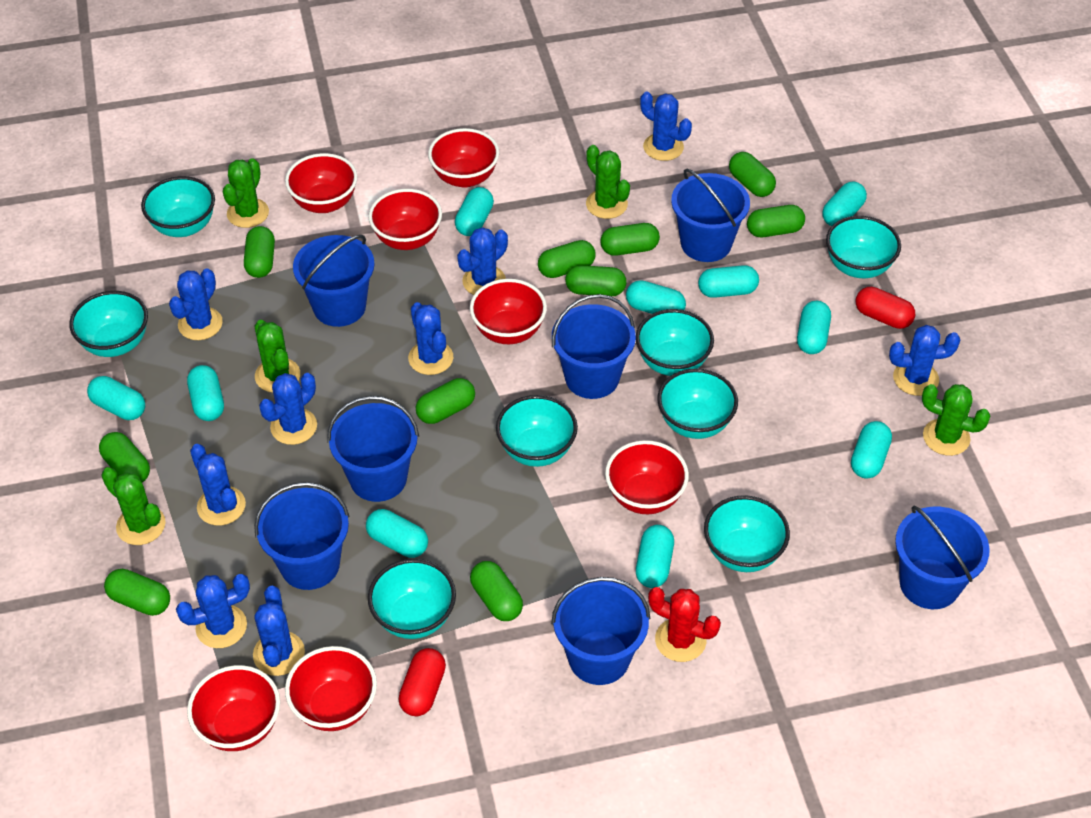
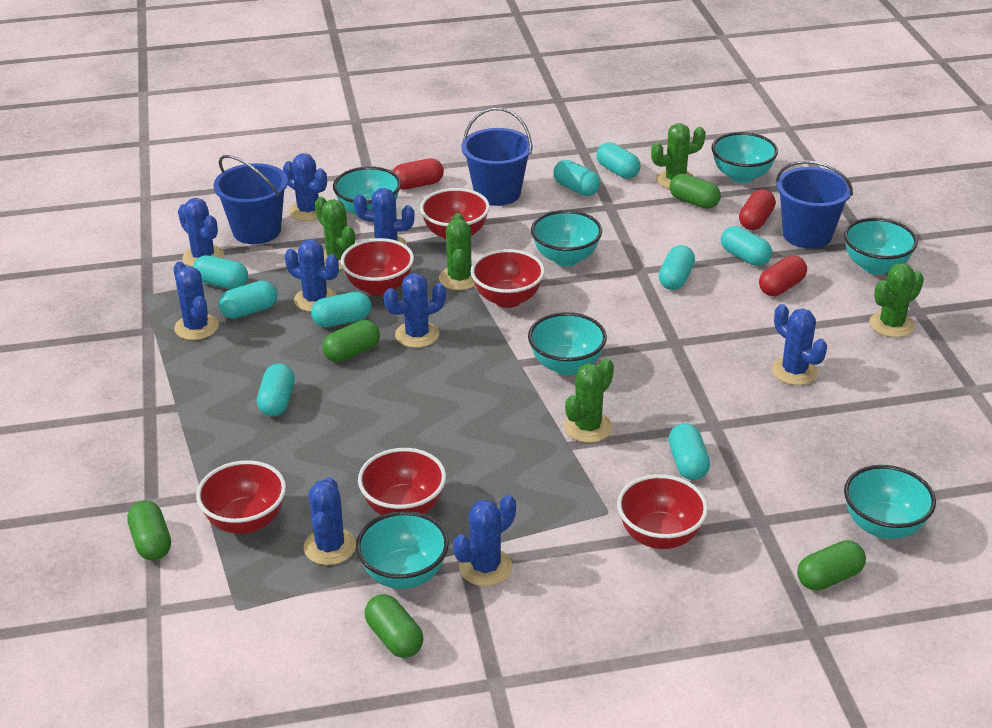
blue bucket: [254,482,350,590] [293,235,375,327] [327,396,419,502] [551,577,651,685] [552,294,636,399] [671,168,750,262] [895,506,989,609] = 7 -> [213,155,288,244] [461,107,533,206] [776,160,853,249] = 3
green capsule: [99,432,150,483] [104,569,170,616] [244,226,275,278] [416,378,475,424] [470,561,523,621] [538,240,596,278] [565,265,626,296] [600,223,660,256] [729,152,776,197] [747,205,805,237] = 10 -> [127,500,171,561] [322,320,380,362] [365,594,423,658] [670,174,721,209] [797,540,866,591] = 5
red bowl: [187,665,280,751] [285,153,358,213] [285,646,377,731] [368,189,442,250] [428,128,499,188] [470,279,547,344] [605,440,689,514] = 7 -> [196,460,286,534] [341,238,414,296] [358,448,446,515] [420,188,490,240] [471,249,545,308] [617,474,708,549] = 6
red cactus: [648,587,721,662] = 1 -> none = 0
red capsule: [399,648,446,716] [856,287,915,329] = 2 -> [392,158,444,190] [739,189,776,230] [759,255,807,296] = 3
turquoise bowl: [69,291,148,357] [141,176,215,237] [368,559,456,639] [496,395,578,467] [636,309,714,376] [657,368,738,439] [704,495,790,572] [826,216,901,278] = 8 -> [333,166,401,215] [356,511,449,589] [528,312,607,375] [531,210,602,266] [711,132,778,183] [844,218,918,275] [844,465,936,539] = 7
turquoise capsule: [87,376,145,420] [187,365,224,421] [366,509,428,558] [455,187,494,236] [626,280,686,314] [636,525,674,588] [698,265,759,298] [797,301,831,354] [822,182,867,226] [851,421,892,478] = 10 -> [193,255,248,289] [218,280,277,319] [257,363,295,416] [311,292,372,327] [553,160,600,196] [597,142,641,179] [659,245,695,290] [669,423,710,480] [721,226,772,266] = 9

